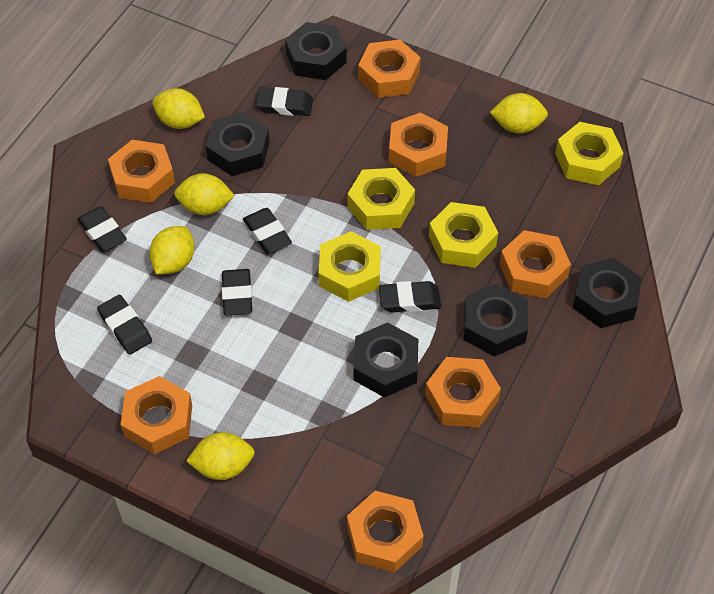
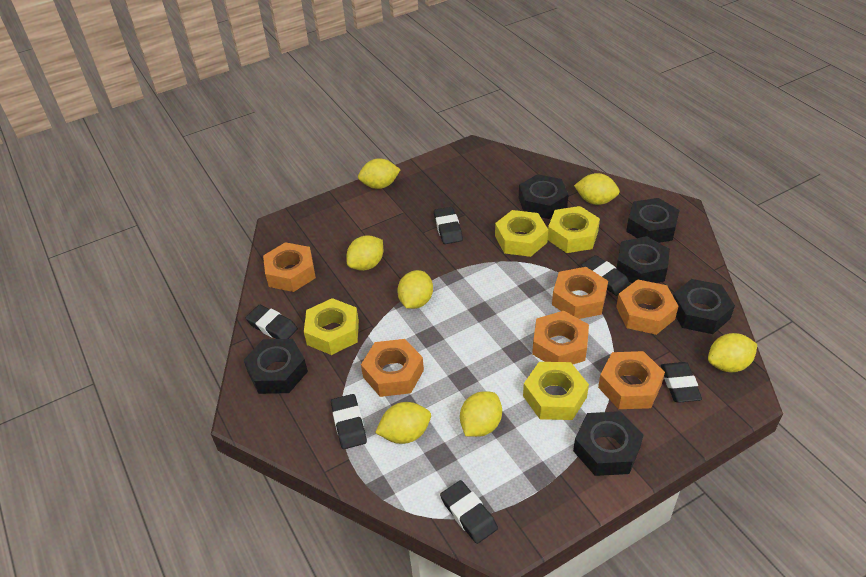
black nut: [206,112,270,176] [285,22,347,80] [354,322,418,398] [463,283,528,357] [573,258,642,328] = 5 -> [244,339,308,394] [519,174,568,219] [573,411,643,476] [616,236,670,283] [626,198,680,243] [673,279,735,334] = 6
orange nut: [108,140,175,203] [121,376,192,454] [347,491,424,573] [358,40,421,98] [389,112,448,177] [425,357,501,428] [500,230,571,299] = 7 -> [263,242,316,292] [361,339,424,397] [532,311,589,364] [552,267,608,319] [598,351,665,409] [616,279,679,335] = 6
yellow lemon: [149,226,195,274] [152,88,205,129] [174,173,235,215] [186,432,255,480] [490,93,548,134] = 5 -> [346,235,383,271] [358,158,401,189] [375,402,431,444] [397,270,433,309] [460,391,502,437] [574,173,620,205] [708,333,757,372] = 7

